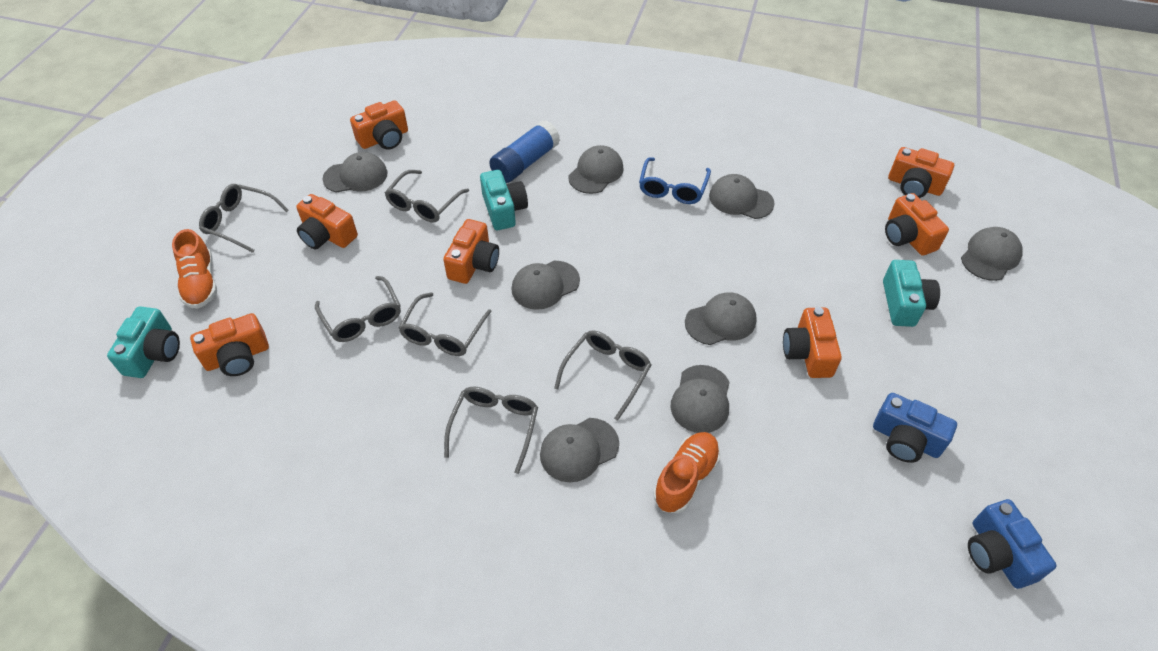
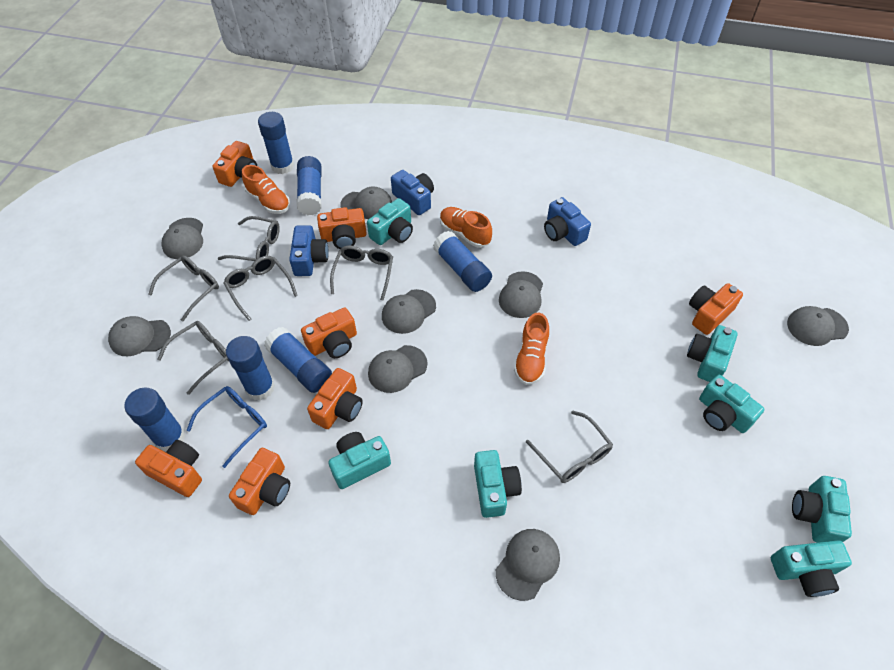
blue camera: [873,393,957,463] [968,499,1057,589] = 2 -> [289,225,329,276] [391,170,434,215] [544,197,591,246] = 3
blue glue stick: [489,120,560,183] = 1 -> [124,387,186,451] [226,336,275,401] [258,112,294,174] [264,327,332,393] [296,156,322,215] [433,231,492,292] = 6
orange shoe: [172,229,217,309] [653,432,720,513] = 2 -> [242,165,290,214] [440,207,492,248] [514,313,549,385] = 3
turquoise camera: [107,306,180,378] [480,170,528,230] [883,260,940,327] = 3 -> [328,432,391,489] [367,198,413,245] [474,450,522,518] [687,325,738,382] [699,375,764,433] [771,540,852,597] [792,476,852,543] = 7

